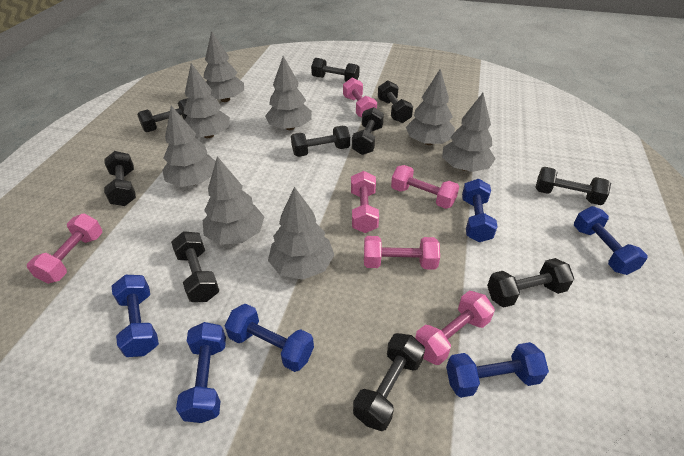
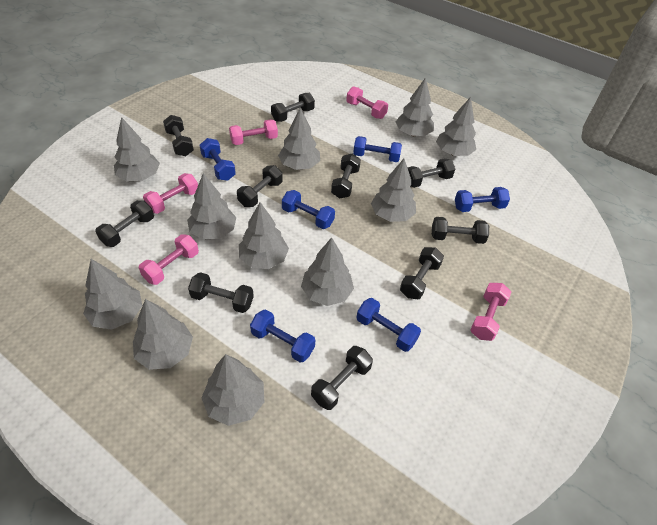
grey tree: [162,106,216,187] [183,63,230,138] [203,156,264,245] [204,31,244,102] [265,56,312,130] [268,187,334,280] [406,69,455,145] [442,93,496,172] = 8 -> [83,259,142,330] [114,117,160,181] [133,299,193,370] [187,173,236,240] [202,354,264,426] [239,202,289,269] [278,108,320,170] [301,237,354,306] [371,159,416,222] [396,77,434,136] [436,97,476,156] = 11
pink dumbbell: [27,213,103,284] [343,78,377,117] [351,171,379,233] [364,236,440,270] [391,165,459,209] [415,291,495,365] = 6 -> [139,234,199,285] [143,173,198,214] [229,119,278,145] [346,86,388,119] [470,283,511,341] = 5

